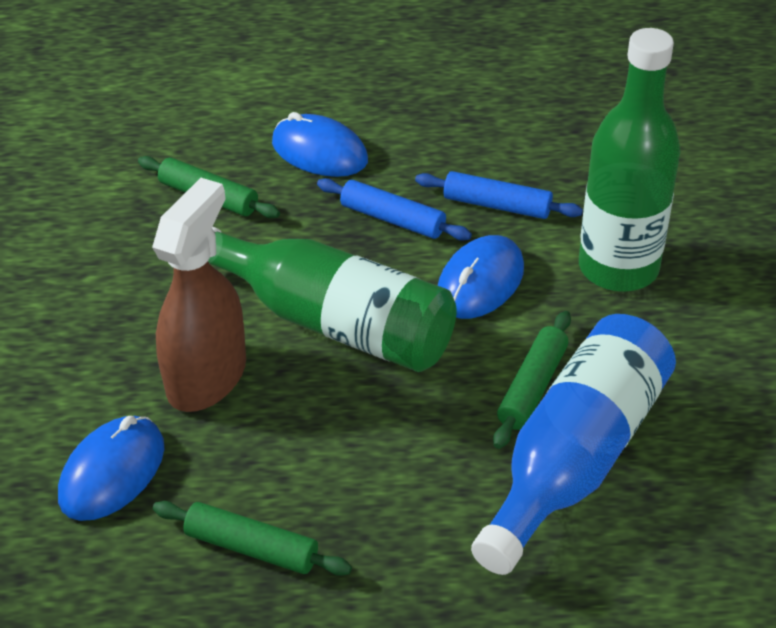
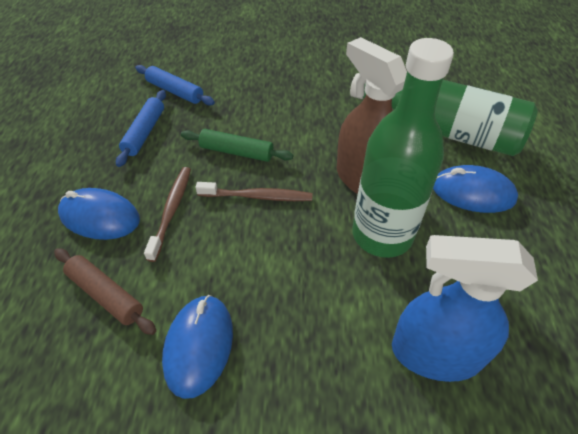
blue bottle: [471,314,676,575] = 1 -> none = 0
blue spray bottle: none = 0 -> [392,235,538,382] = 1
brown rolling pin: none = 0 -> [54,248,156,335] = 1
brown toothbrush: none = 0 -> [144,167,191,262] [195,182,313,201] = 2
green rolling pin: [138,156,280,218] [153,501,352,576] [493,311,571,449] = 3 -> [181,129,293,162] = 1

